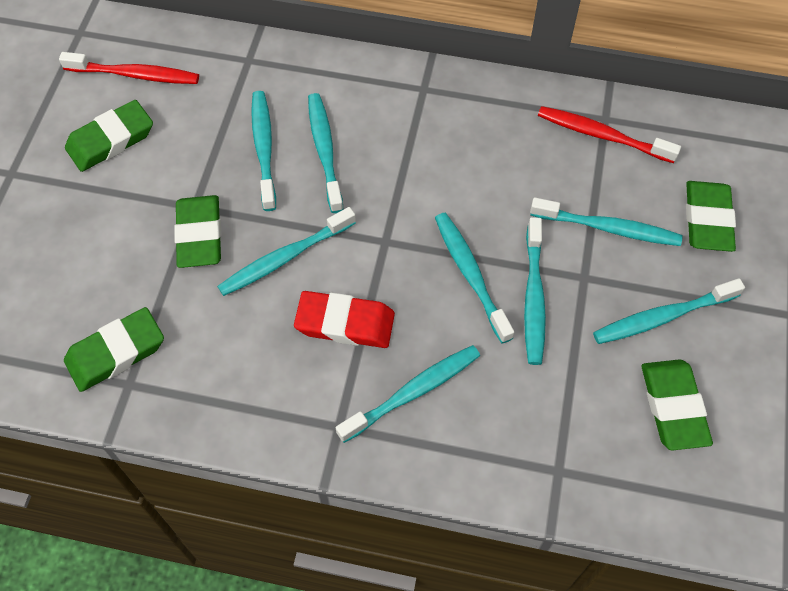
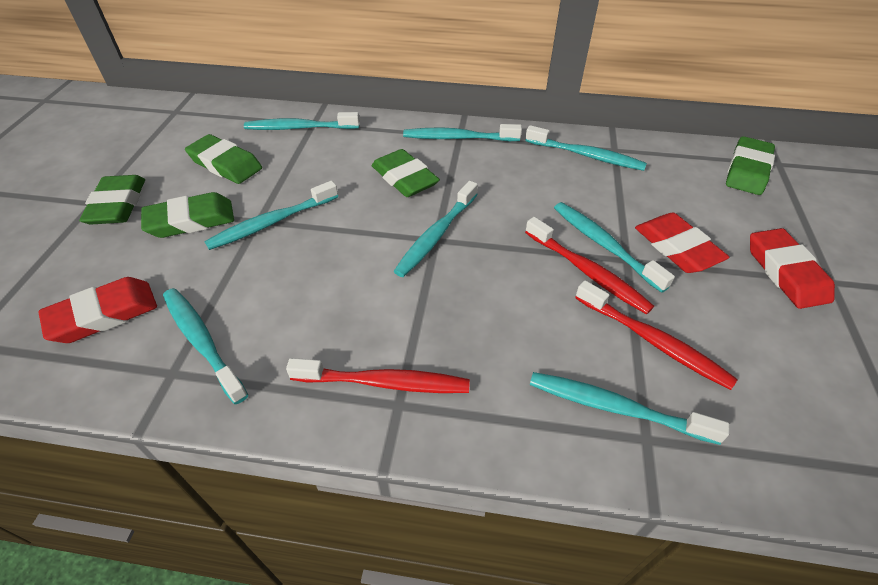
red eraser: [294,291,395,348] = 1 -> [38,277,157,343] [635,213,729,273] [750,228,835,309] = 3
red toothbrush: [59,52,199,84] [538,106,681,163] = 2 -> [286,358,470,393] [525,217,654,314] [575,280,738,390] = 3

